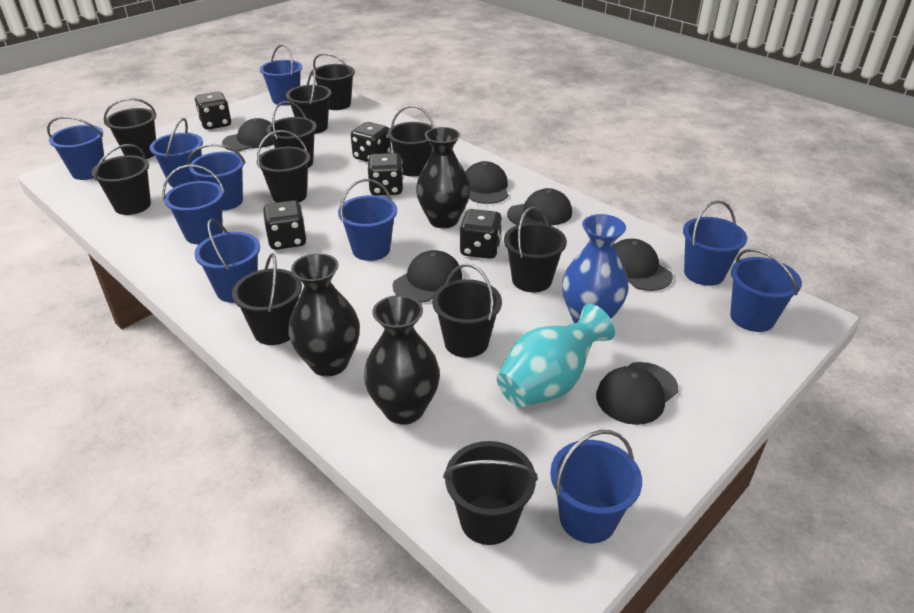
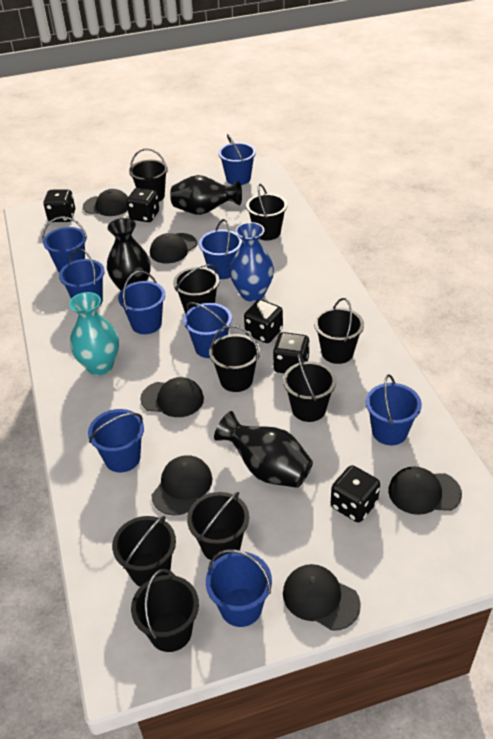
black bucket: [92,144,151,215] [104,98,157,159] [232,253,302,345] [257,130,310,203] [267,101,317,168] [286,69,331,134] [312,53,355,110] [387,105,435,176] [432,264,502,358] [443,441,538,545] [504,207,567,292] = 11 -> [112,516,176,587] [129,148,168,202] [131,569,199,652] [173,264,220,314] [187,492,249,562] [209,325,260,392] [246,184,287,241] [283,354,336,422] [314,298,364,364] = 9
blue bucket: [47,116,105,180] [149,118,203,188] [162,165,225,244] [187,144,245,211] [194,219,260,303] [260,44,302,106] [338,179,397,261] [550,430,642,543] [683,200,747,286] [730,249,802,332] = 10 -> [42,216,87,273] [59,249,105,306] [88,409,144,473] [118,271,165,334] [183,302,232,358] [199,219,242,279] [206,549,272,627] [218,134,256,185] [366,374,422,445] = 9

